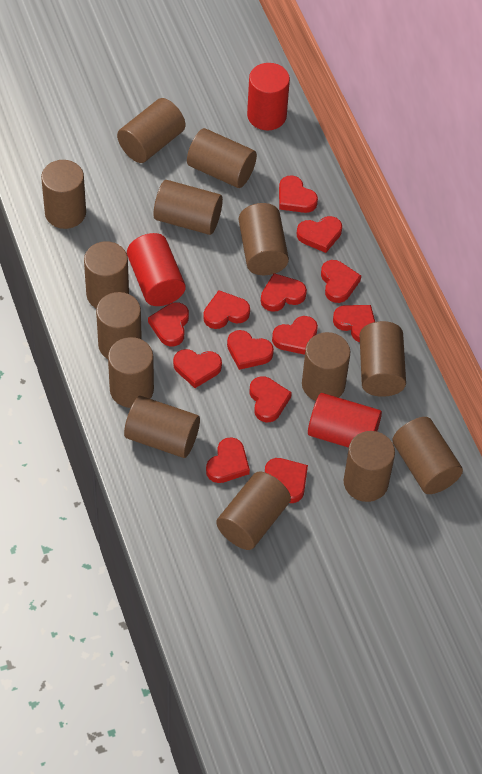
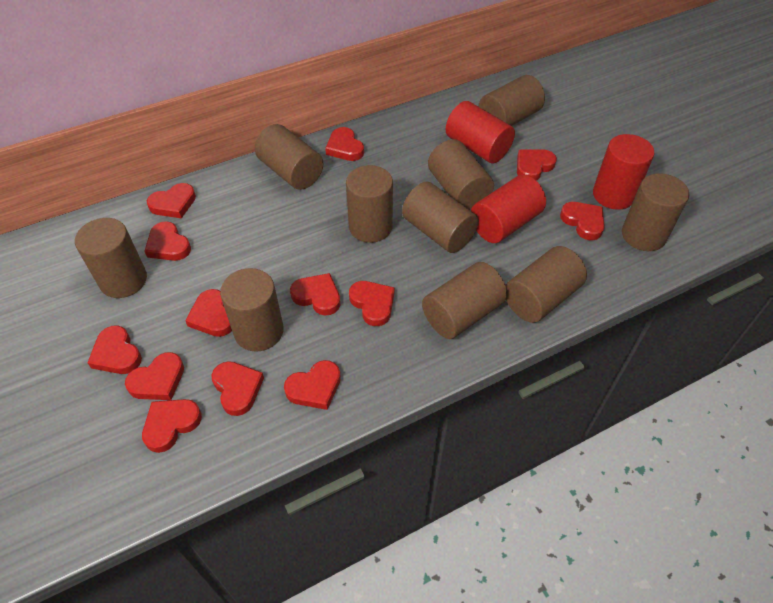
brown cylinder: [41,160,86,229] [84,241,129,308] [96,292,142,359] [108,337,154,408] [117,98,185,163] [124,396,200,458] [154,180,223,235] [187,128,257,188] [216,471,291,550] [239,203,289,275] [302,332,350,401] [344,431,395,502] [359,321,406,397] [392,417,463,494] = 14 -> [75,218,147,298] [220,268,284,352] [255,124,323,190] [346,165,393,243] [402,182,479,253] [422,262,507,339] [428,139,494,210] [479,75,545,126] [506,246,587,323] [622,173,689,251] = 10

